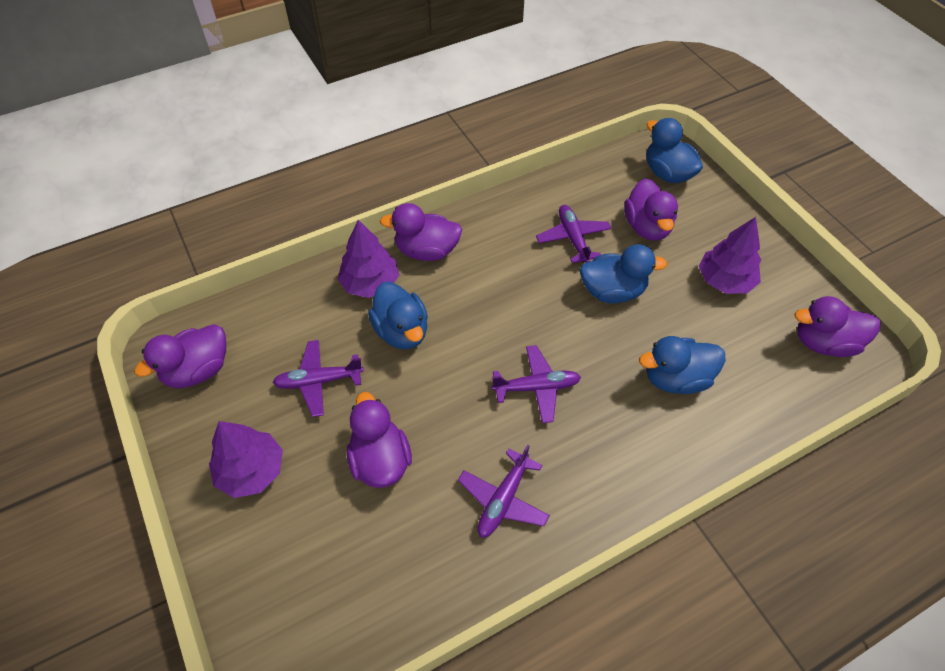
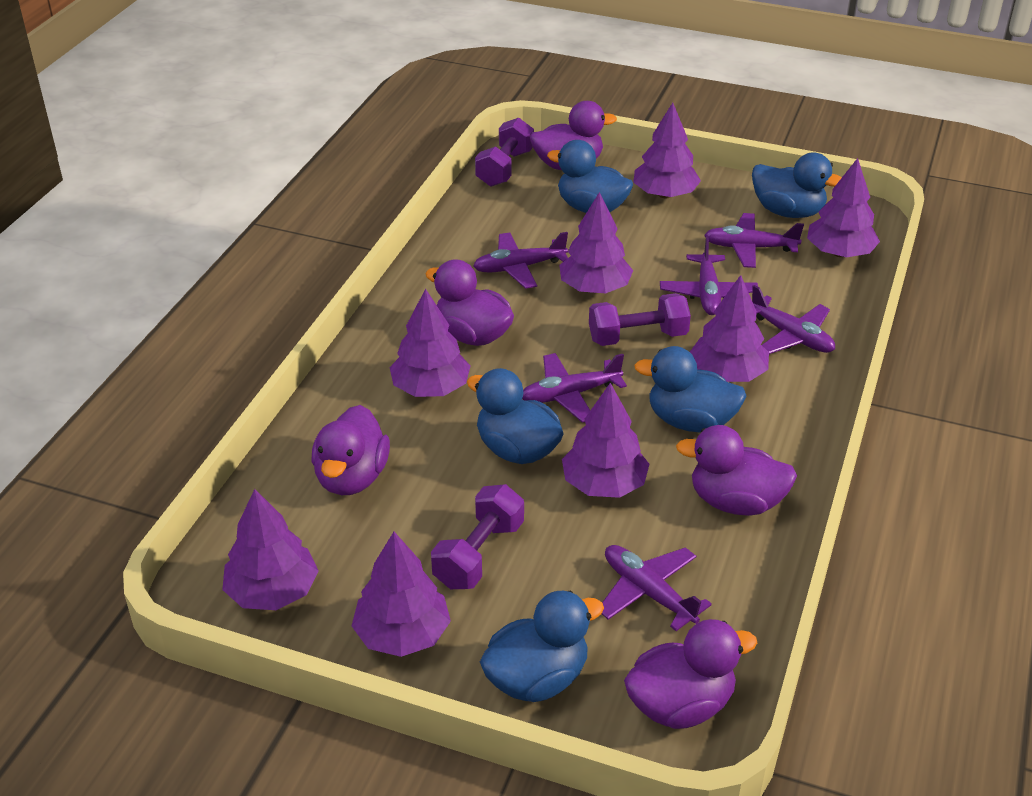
blue duck: [368,282,428,349] [580,244,667,303] [639,336,726,394] [646,118,703,183] = 4 -> [467,368,564,464] [480,591,604,702] [547,140,633,213] [634,346,746,433] [752,153,842,218] = 5
purple dumbbell: none = 0 -> [431,484,524,589] [475,118,534,187] [589,293,691,346] = 3
purple plane: [273,340,364,417] [458,444,550,538] [491,345,581,423] [536,205,611,263] = 4 -> [473,232,568,289] [522,353,627,423] [602,545,712,631] [660,236,758,315] [704,213,804,268] [752,285,835,354] = 6
purple tree: [209,421,283,498] [338,220,399,298] [699,217,761,294] = 3 -> [222,489,319,610] [352,532,451,657] [389,289,471,397] [559,192,633,293] [562,383,650,498] [633,103,701,198] [690,275,769,382] [807,158,880,257] = 8

